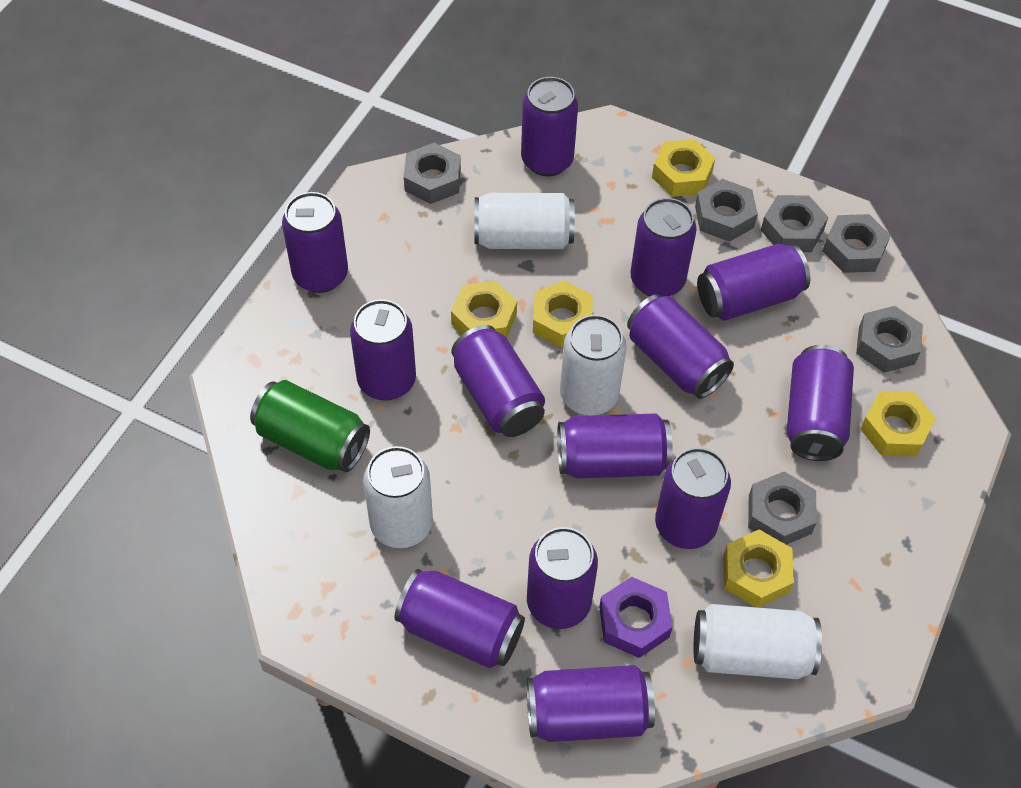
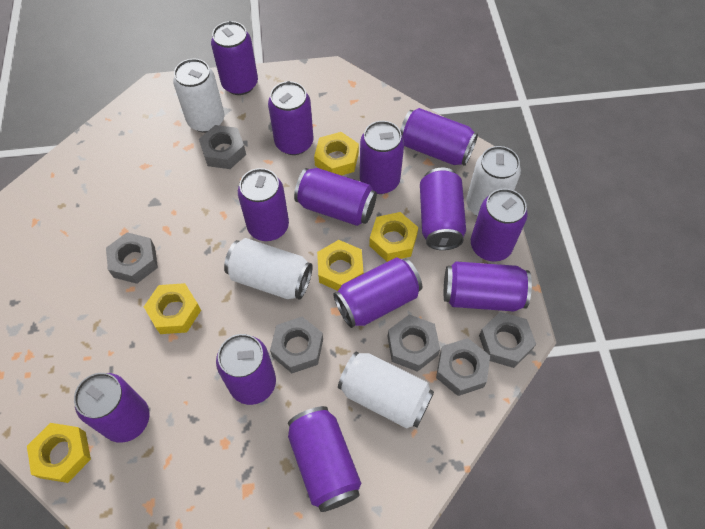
green can: [250,380,370,472] = 1 -> none = 0
purple nut: [599,577,672,658] = 1 -> none = 0

